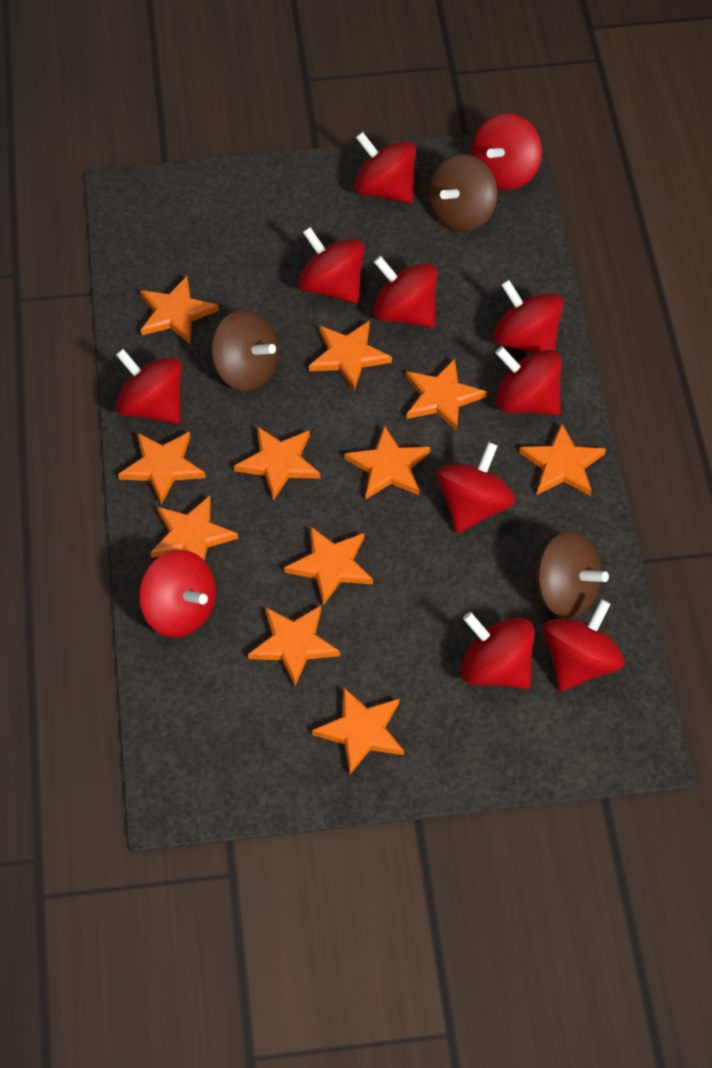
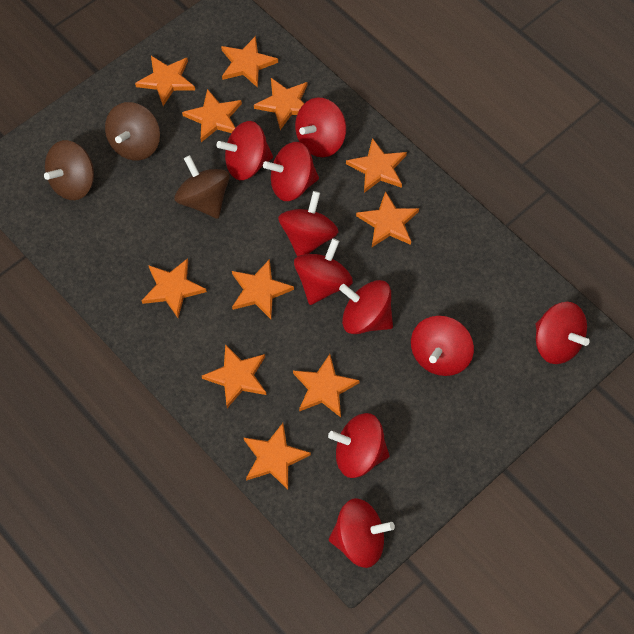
red spinning top: [115,349,182,424] [139,550,216,637] [298,227,365,304] [354,132,416,203] [373,256,437,328] [436,442,516,533] [461,612,535,689] [472,113,542,190] [493,280,564,353] [495,346,562,415] [543,599,625,691] = 11 -> [216,121,273,180] [263,142,319,201] [278,191,338,257] [294,238,353,305] [295,97,346,157] [328,413,390,478] [329,498,395,568] [339,280,393,334] [411,316,474,376] [536,302,590,364] = 10

